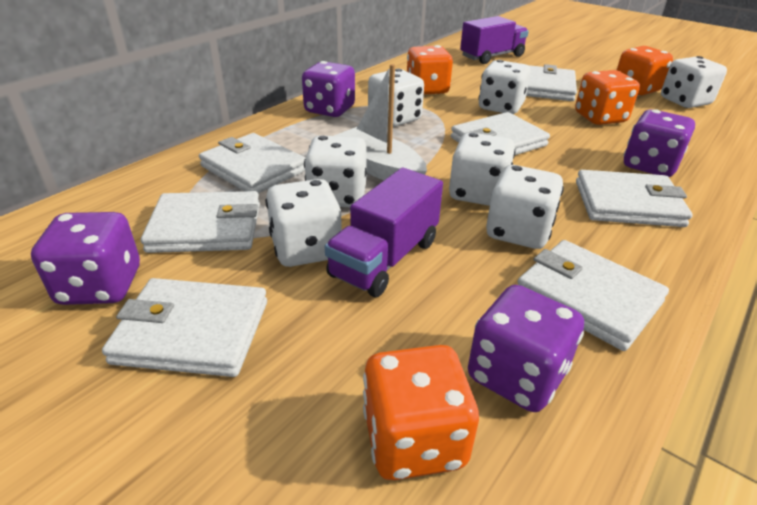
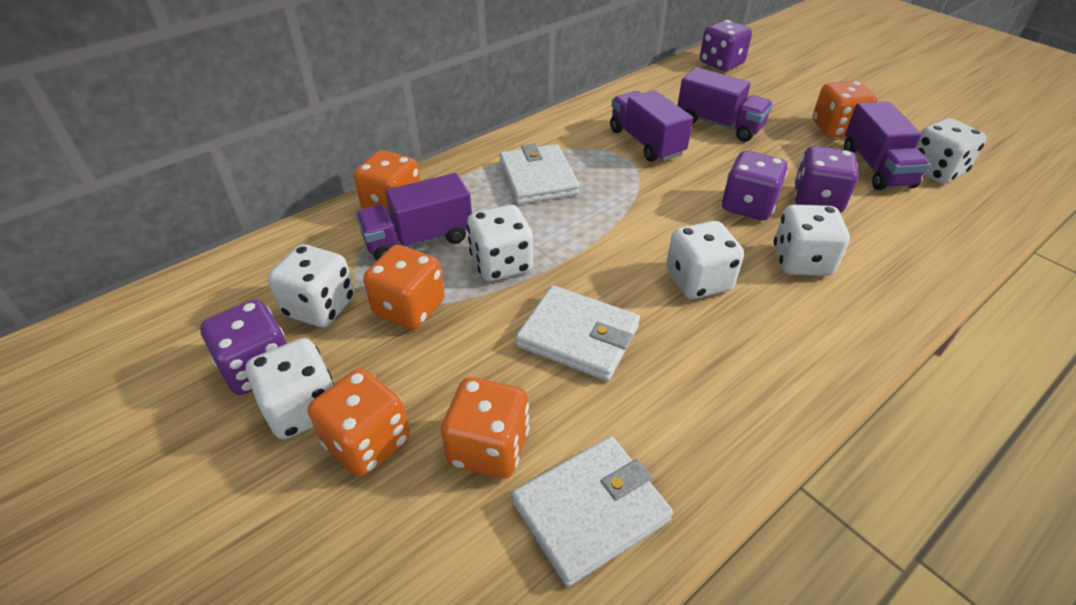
orange dice: [363,345,479,480] [407,45,453,94] [575,70,640,125] [617,46,673,95] = 4 -> [308,368,410,477] [354,150,421,214] [363,245,445,329] [441,377,530,478] [813,81,878,138] = 5
purple truck: [325,168,443,297] [460,16,529,64] = 2 -> [356,173,472,261] [610,90,693,162] [677,67,773,142] [844,101,930,190] = 4
white boat: [334,64,427,180] = 1 -> none = 0
white dice: [265,179,342,267] [304,135,367,207] [368,69,424,127] [449,132,516,206] [478,60,531,114] [486,165,564,249] [661,56,727,108] = 7 -> [246,338,334,439] [268,244,355,327] [467,205,533,281] [666,221,744,299] [774,205,850,276] [915,118,987,184] = 6
white wallet: [102,278,267,377] [141,191,260,253] [199,133,306,193] [451,112,550,155] [518,240,669,351] [526,64,577,101] [576,170,693,227] = 7 -> [500,144,580,205] [511,436,673,587] [516,285,640,381] = 3

